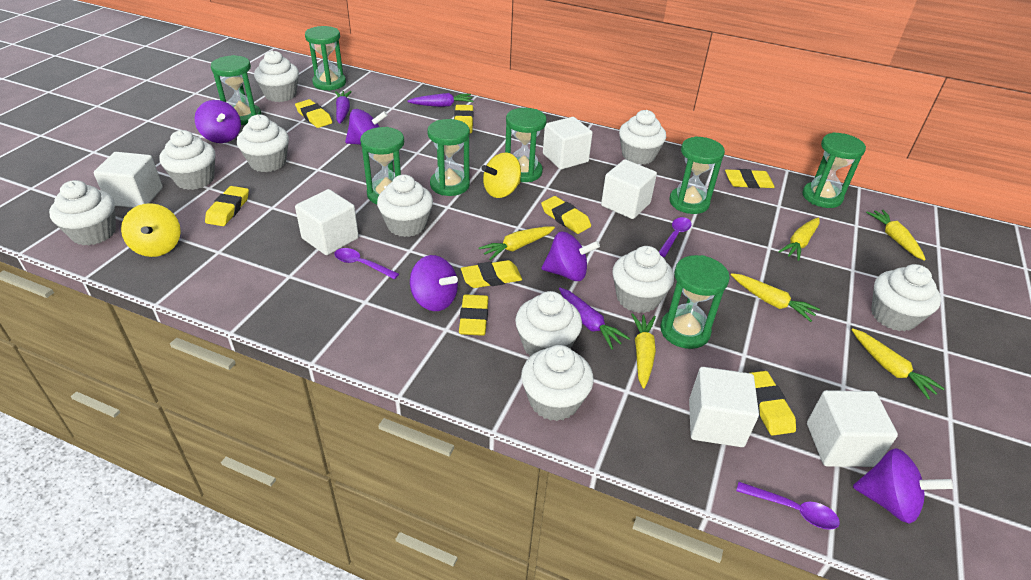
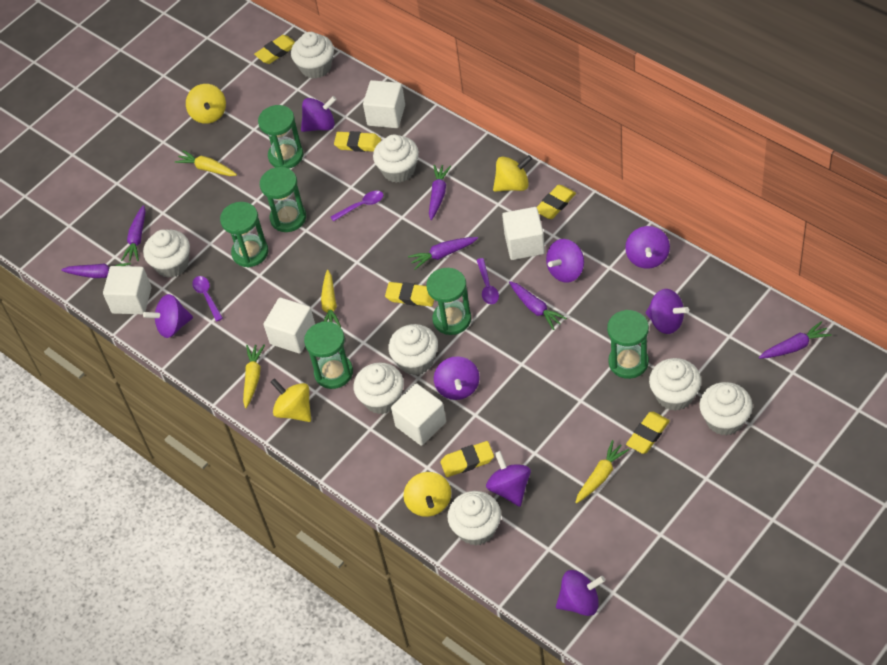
green hourglass: [211,55,262,125] [305,26,346,91] [360,127,404,204] [427,119,470,196] [505,108,547,182] [660,255,730,349] [670,136,725,214] [802,132,866,208] = 8 -> [220,202,268,267] [258,105,303,169] [260,167,306,232] [304,322,353,389] [426,268,471,335] [607,310,649,379] = 6
purple carrot: [335,91,352,124] [408,93,473,107] [559,288,630,349] = 3 -> [61,263,131,278] [121,205,146,261] [408,237,478,269] [429,165,451,220] [509,281,567,330] [759,321,832,359] = 6
purple spinning top: [195,100,241,143] [345,109,388,145] [410,255,458,311] [541,232,600,281] [853,448,953,524] = 5 -> [143,294,193,338] [301,96,337,132] [434,356,480,400] [486,451,531,507] [546,239,584,283] [556,570,605,616] [625,226,670,269] [646,289,689,334] = 8
white cube: [94,152,163,208] [295,189,359,255] [543,117,593,169] [601,159,657,219] [689,367,759,447] [807,390,898,467] = 6 -> [103,266,151,314] [263,297,315,354] [363,80,405,128] [391,383,446,446] [502,207,545,260] = 5
white cupcake: [49,180,116,246] [159,130,215,190] [237,114,289,172] [254,50,299,102] [377,175,433,237] [515,291,582,356] [521,345,594,421] [612,246,674,313] [619,110,666,165] [871,264,941,331] = 10 -> [143,230,190,278] [291,32,334,79] [353,362,404,414] [373,134,419,183] [388,324,438,375] [447,491,501,546] [649,358,701,411] [699,382,753,436] = 8
yellow carrot: [479,226,555,260] [631,313,656,388] [731,273,820,322] [778,218,820,261] [851,328,945,400] [866,210,926,261] = 6 -> [175,150,237,176] [243,345,265,408] [321,270,341,327] [575,440,629,504] = 4
yellow eraser: [205,186,249,226] [295,99,332,128] [454,105,473,133] [459,294,488,336] [461,260,522,288] [541,196,591,234] [725,169,775,188] [751,371,796,436] = 8 -> [254,35,295,64] [334,131,381,152] [385,282,434,306] [440,441,494,477] [537,185,576,219] [626,412,670,454] = 6
yellow spinning top: [121,203,181,257] [481,153,521,198] = 2 -> [186,84,226,124] [270,378,311,422] [403,472,451,517] [493,155,532,192] = 4

